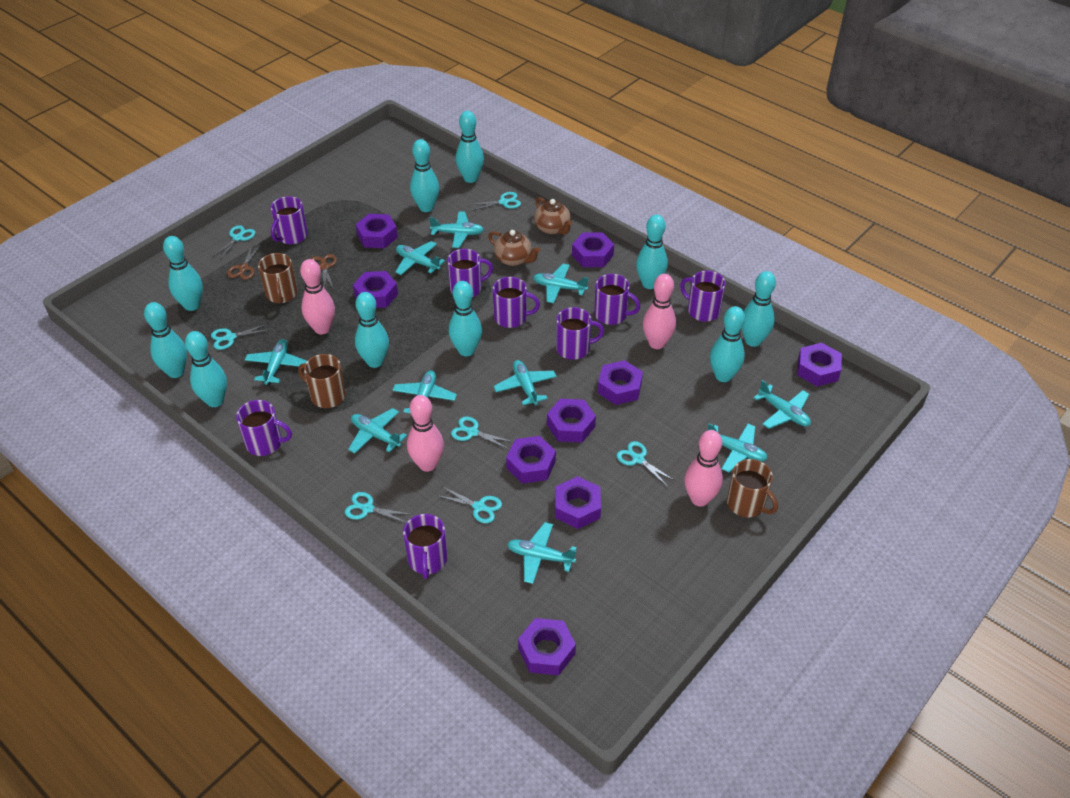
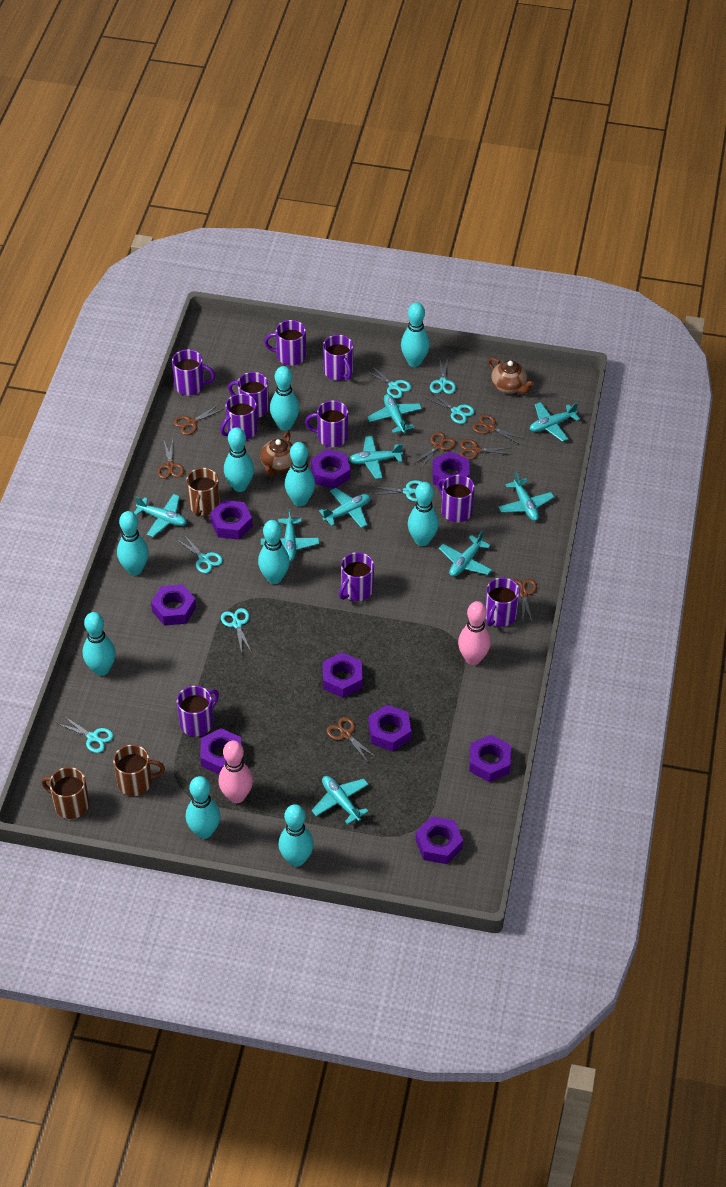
brown scissors: [227,245,261,280] [311,254,337,290] = 2 -> [157,440,184,479] [173,404,224,435] [327,717,375,762] [413,432,456,469] [460,439,512,460] [472,414,524,444] [513,579,537,623] = 7
pink bowling pin: [300,259,335,334] [407,395,444,472] [643,274,676,349] [684,430,723,507] = 4 -> [218,741,253,803] [458,601,491,665] = 2
purple mug: [236,400,292,456] [271,196,308,244] [403,514,447,579] [447,249,493,297] [493,277,540,328] [556,307,604,360] [594,274,640,325] [680,271,726,322] = 8 -> [172,349,215,395] [177,686,219,737] [220,394,257,440] [228,372,269,418] [264,320,306,366] [305,400,348,447] [323,335,353,381] [339,552,374,601] [437,475,475,522] [485,577,520,627] = 10
turquoise plane: [245,339,307,385] [348,408,407,453] [392,370,457,414] [396,241,445,275] [429,211,484,248] [494,360,557,405] [507,522,577,584] [533,264,589,303] [708,423,768,472] [754,380,811,429] = 10 -> [134,494,187,537] [261,509,319,562] [312,776,369,825] [319,488,370,528] [349,436,403,479] [367,394,422,433] [439,531,492,577] [499,472,554,521] [530,402,580,442] = 9

